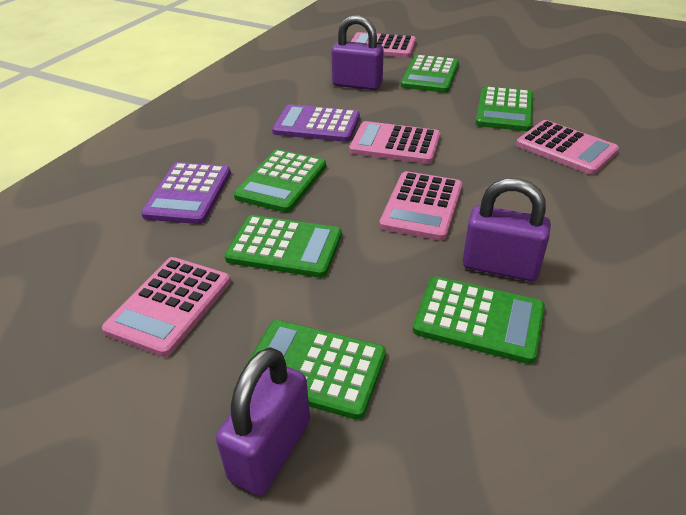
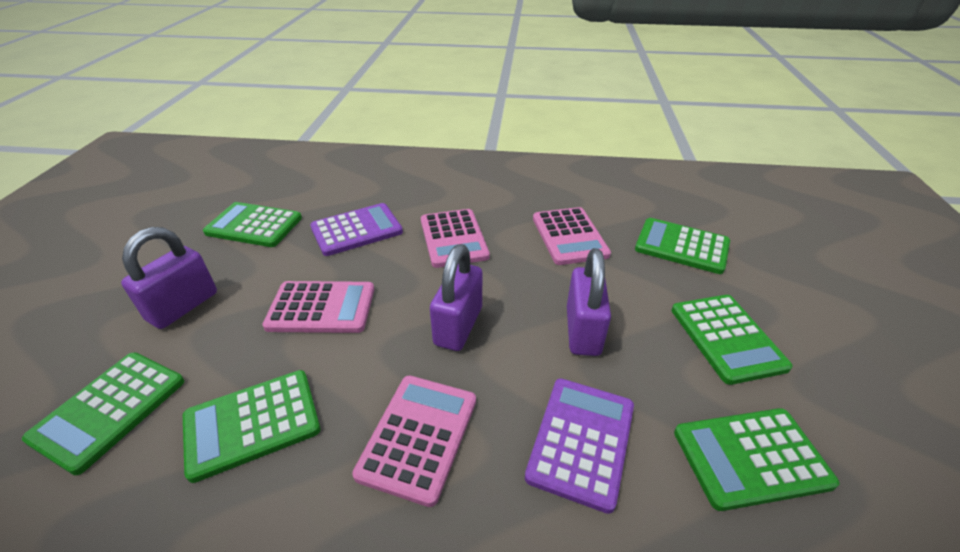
pink calculator: [102,257,231,357] [349,121,440,164] [351,32,416,58] [379,171,462,241] [516,120,619,175] = 5 -> [262,281,374,333] [352,376,476,507] [421,209,490,268] [533,207,611,265] = 4

